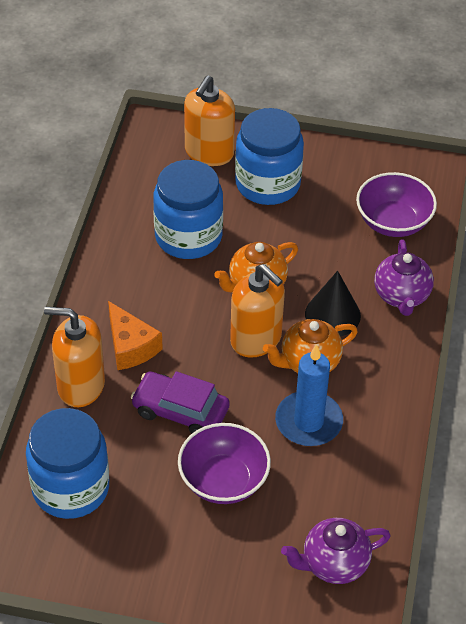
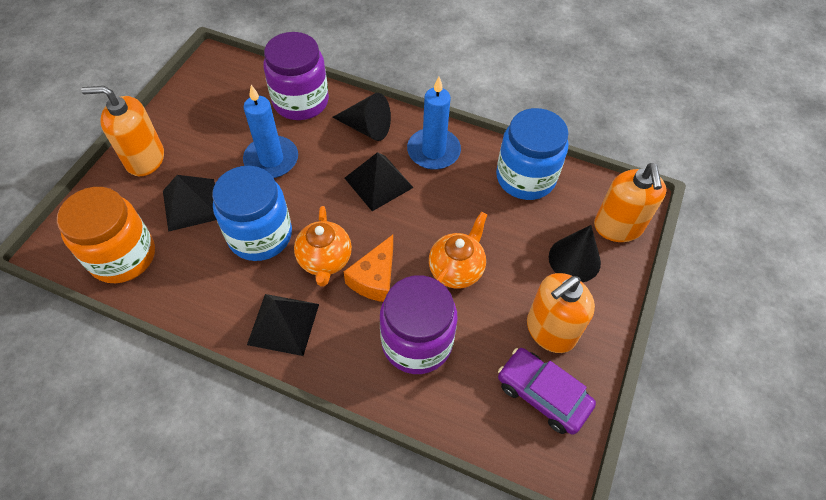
black cone: [305,271,361,336] = 1 -> [332,93,391,141] [549,225,601,282] = 2
black pyramid: none = 0 -> [163,175,217,232] [247,294,319,356] [345,152,414,211] = 3
blue candle: [275,344,343,446] = 1 -> [243,85,298,178] [407,77,461,170] = 2
blue jar: [26,408,109,519] [153,160,223,259] [235,108,304,205] = 3 -> [212,166,292,261] [496,108,568,200] = 2
orange jar: none = 0 -> [57,187,155,283] = 1
purple bowl: [178,423,271,504] [356,172,437,237] = 2 -> none = 0
purple jar: none = 0 -> [263,32,329,120] [380,275,458,374] = 2
purple teapot: [281,518,391,584] [374,239,434,316] = 2 -> none = 0

